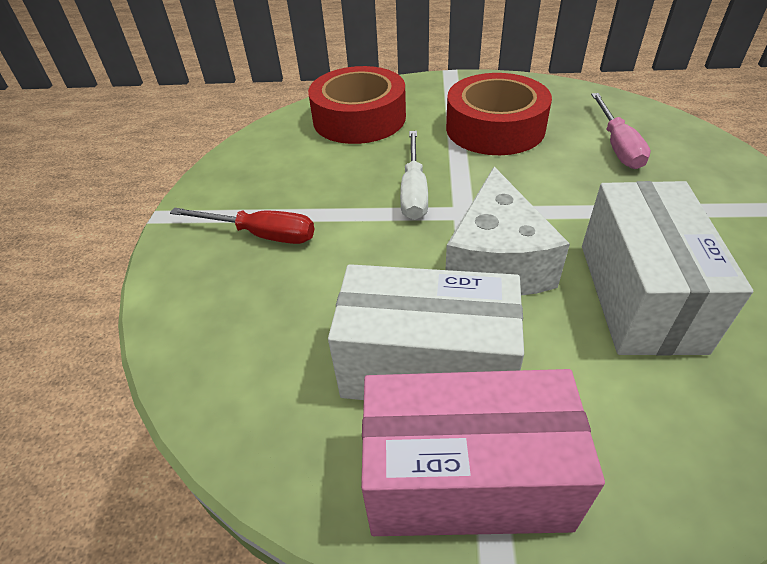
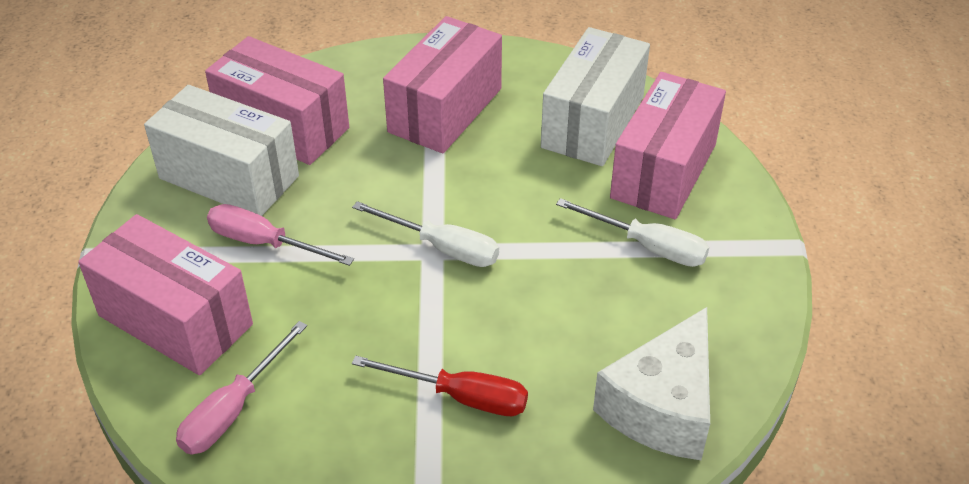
pink box: [361,369,605,536] = 1 -> [78,214,253,375] [205,36,349,165] [383,16,502,153] [610,72,726,219] = 4
pink screwdriver: [591,93,651,169] = 1 -> [176,321,307,454] [207,204,354,266] = 2
red tape: [308,66,406,144] [446,73,552,155] = 2 -> none = 0
white screwdriver: [400,131,428,220] = 1 -> [352,201,499,267] [556,198,709,267] = 2

